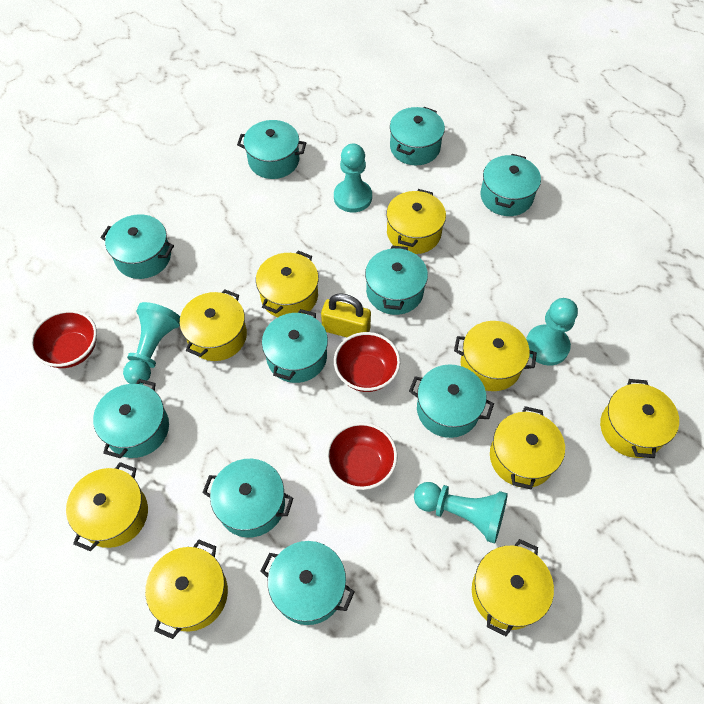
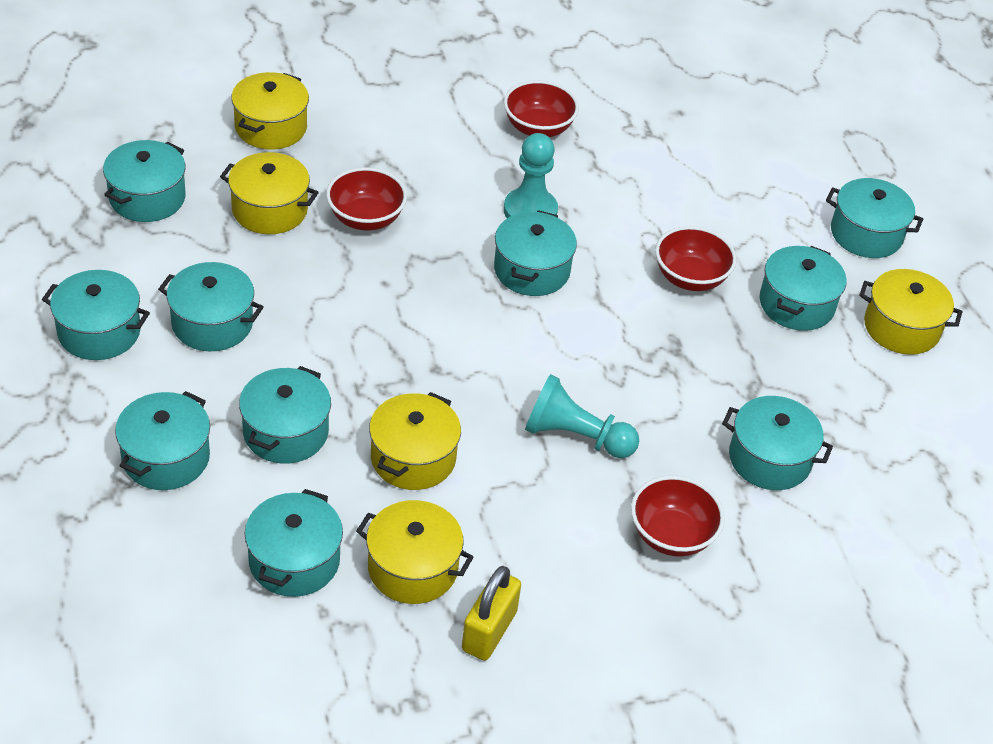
red bowl: [30,310,97,368] [326,422,397,490] [334,332,400,392] = 3 -> [326,167,407,230] [504,80,579,137] [631,476,725,557] [655,226,737,291] = 4
turquoise pawn: [123,302,180,385] [334,143,372,213] [414,482,508,544] [526,298,578,366] = 4 -> [504,133,558,218] [525,374,639,458] = 2
yellow pot: [66,462,148,551] [145,540,228,639] [180,289,247,361] [256,251,319,317] [386,189,446,254] [454,321,537,391] [472,539,554,636] [490,406,565,489] [600,379,679,458] = 9 -> [220,152,319,234] [231,72,309,149] [356,500,474,604] [369,392,461,490] [859,269,962,355] = 5

